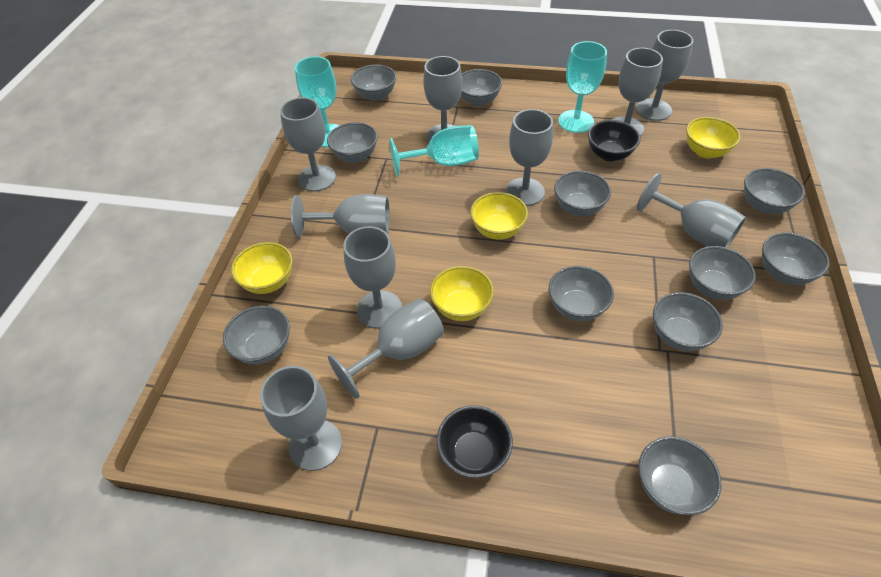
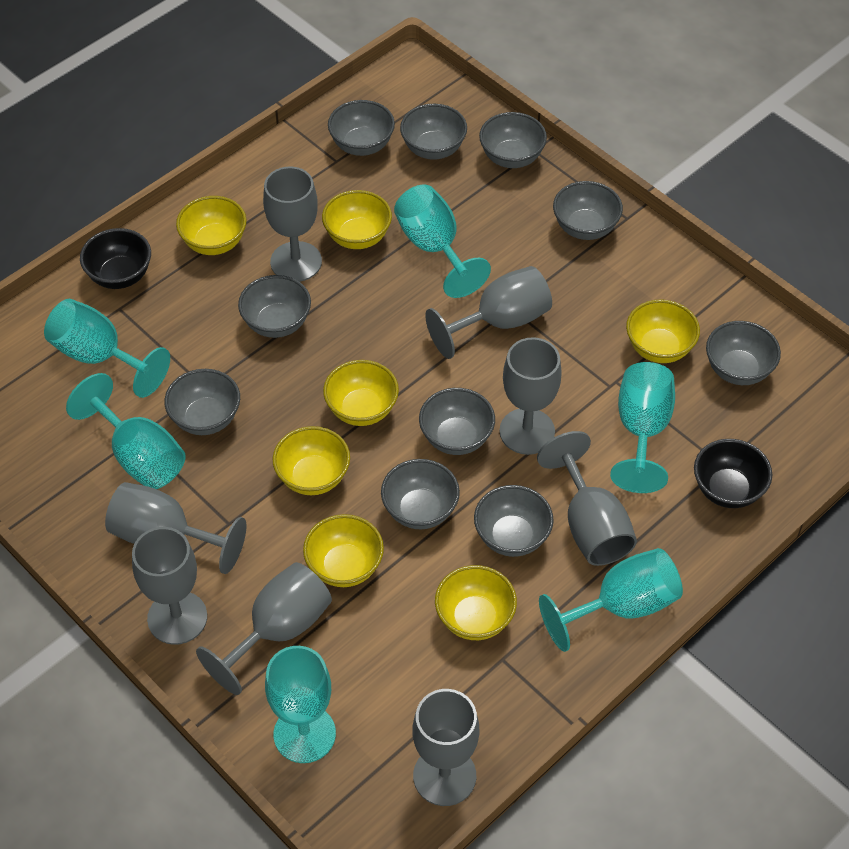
grey bowl: [223,305,290,365] [327,122,378,163] [351,65,396,101] [461,69,502,106] [549,266,614,321] [554,171,611,216] [638,436,722,515] [653,292,723,351] [689,246,756,300] [744,168,805,214] [762,232,830,285] = 11 -> [164,369,240,435] [238,275,311,338] [328,100,395,156] [381,459,460,529] [400,104,467,160] [419,388,495,455] [474,485,554,557] [479,112,547,168] [553,181,623,240] [706,321,781,385] = 10
grey goblet: [260,366,342,471] [280,97,336,191] [291,194,390,237] [328,299,444,399] [343,226,402,329] [423,56,462,142] [505,109,553,206] [612,48,663,137] [636,30,693,121] [637,173,746,248] = 10 -> [105,482,246,574] [132,527,207,645] [196,562,332,695] [263,167,322,282] [412,689,479,806] [425,266,552,359] [499,337,562,455] [537,431,637,566] = 8
turquoise goblet: [295,56,339,147] [389,125,479,176] [558,41,607,133] = 3 -> [44,299,170,398] [66,373,186,489] [265,646,336,763] [394,185,491,298] [539,548,683,652] [610,362,675,493] = 6
yellow bowl: [231,242,293,294] [430,266,494,321] [470,192,528,240] [686,117,740,158] = 4 -> [176,196,247,255] [273,426,350,495] [303,514,384,587] [322,190,392,249] [323,360,399,426] [435,565,517,640] [626,299,700,363] = 7

